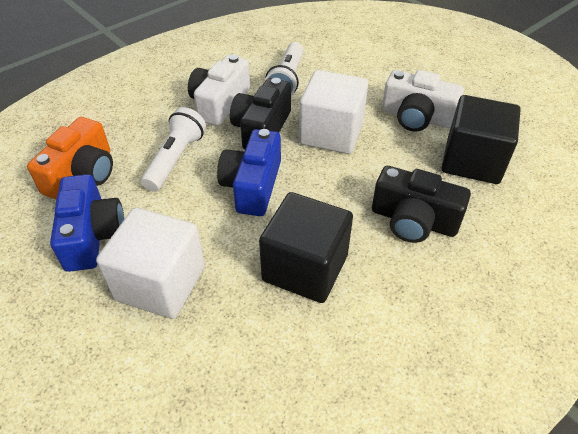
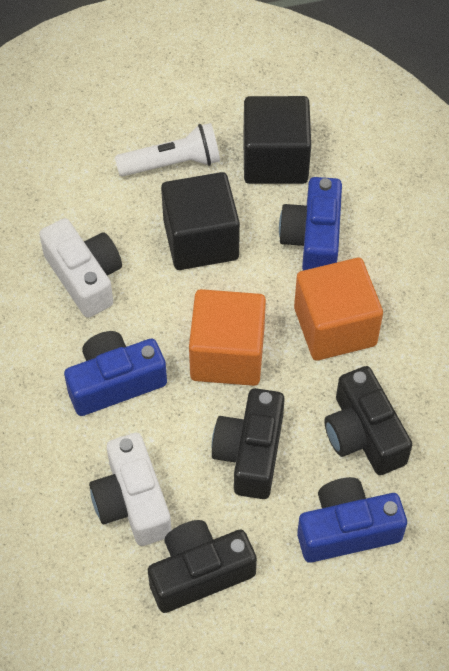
black camera: [230,78,291,150] [372,166,471,243] = 2 -> [148,520,257,613] [212,388,285,499] [324,366,412,475] = 3
blue camera: [50,174,124,272] [217,129,281,216] = 2 -> [64,331,167,416] [279,177,342,271] [297,477,407,563] = 3
orange camera: [27,117,113,199] = 1 -> none = 0
orange cube: none = 0 -> [189,289,266,386] [294,258,383,361] = 2
white cube: [96,208,205,319] [299,70,368,154] = 2 -> none = 0
white flashlight: [141,107,206,192] [265,42,304,96] = 2 -> [115,123,220,177] = 1

